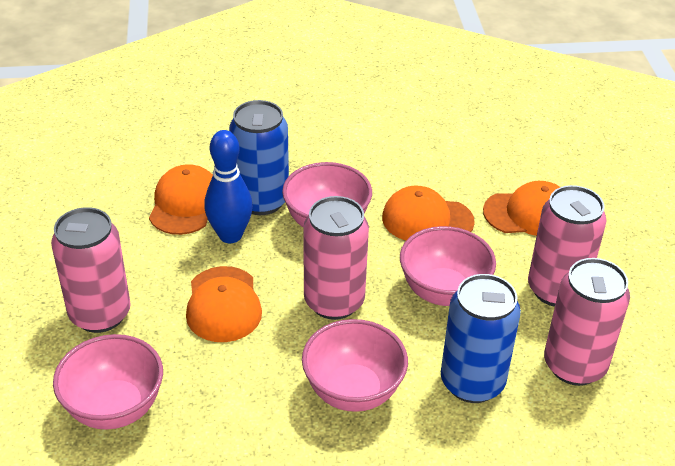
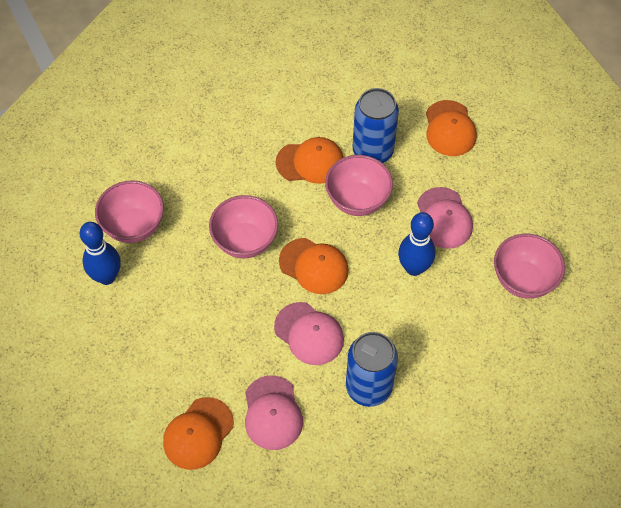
blue bowling pin: [204,130,253,243] = 1 -> [80,222,121,285] [398,212,435,276] = 2
pink can: [51,207,131,333] [303,196,369,320] [528,185,606,307] [544,258,630,386] = 4 -> none = 0
pink cap: none = 0 -> [245,375,303,450] [274,302,344,365] [417,187,473,249] = 3

